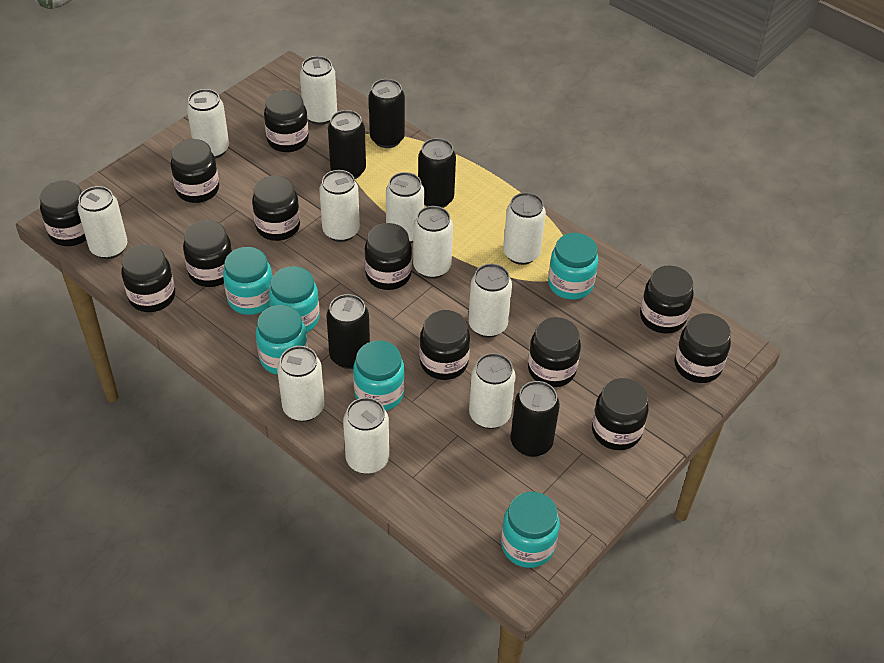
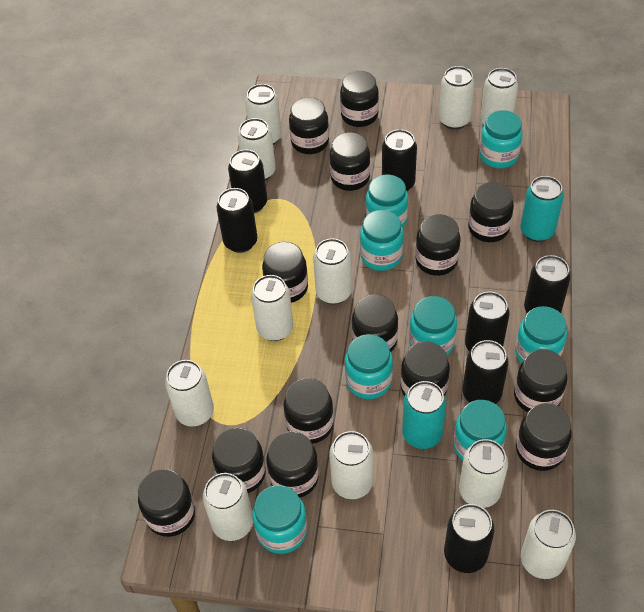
black can: [326,294,370,369] [328,110,366,179] [369,79,405,148] [418,138,456,208] [511,381,560,457] = 5 -> [216,188,257,253] [228,150,267,213] [382,129,417,191] [444,504,495,573] [462,340,509,404] [465,292,510,351] [524,255,571,313] = 7
black jar: [40,180,86,246] [121,244,175,312] [171,139,219,203] [183,220,232,287] [252,175,300,241] [264,90,309,152] [364,223,412,290] [419,310,470,380] [528,317,581,387] [592,378,649,450] [640,265,694,334] [675,313,731,383] = 12 -> [138,469,195,537] [212,427,266,493] [262,242,308,303] [266,431,319,498] [283,378,334,444] [289,97,329,154] [330,132,370,191] [340,71,379,127] [352,294,398,352] [400,341,450,396] [416,214,460,276] [468,182,514,242] [514,349,568,412] [516,403,572,471] = 14
turquoise can: none = 0 -> [402,381,446,449] [520,176,564,242] = 2
turquoise jar: [223,247,273,315] [256,305,308,375] [269,266,320,333] [353,340,405,411] [501,491,560,568] [548,233,598,300] = 6 -> [253,485,307,554] [345,334,393,399] [360,210,404,271] [366,175,408,228] [409,296,457,355] [453,400,507,461] [479,110,523,168] [515,306,567,363] = 8

